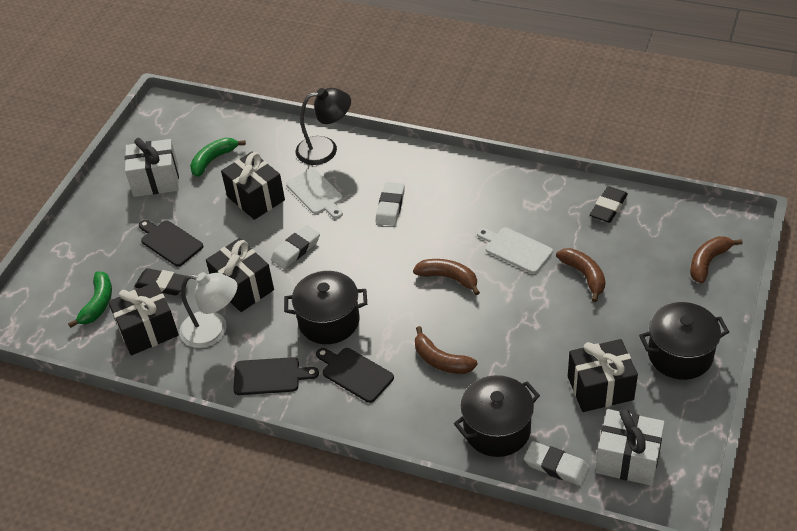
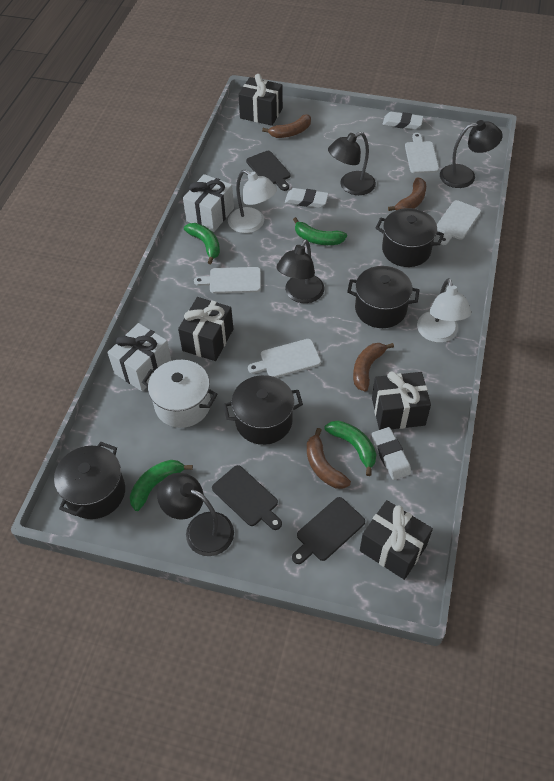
black eraser: [134,268,186,296] [590,186,628,223] = 2 -> none = 0
black lamp: [296,88,351,165] = 1 -> [157,473,234,556] [276,239,324,303] [328,132,376,195] [440,120,503,188] = 4
black pot: [284,271,367,344] [454,375,540,457] [639,302,729,380] = 3 -> [54,442,125,519] [223,375,303,445] [347,266,420,328] [376,208,444,267] = 4
green banana: [68,272,112,328] [190,138,246,177] = 2 -> [130,460,193,511] [184,223,220,264] [293,217,347,245] [325,420,377,476] = 4
white cutting board: [286,168,343,219] [477,227,553,274] = 2 -> [194,267,261,293] [248,339,321,378] [405,133,439,173] [437,200,481,245] = 4
white lamp: [179,272,237,348] = 1 -> [228,170,277,233] [417,278,471,343] = 2
white pot: none = 0 -> [142,360,218,428] = 1

